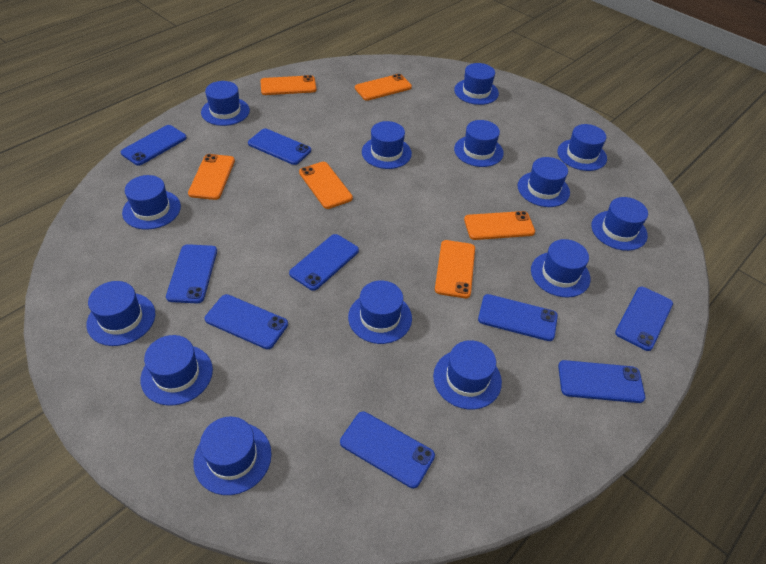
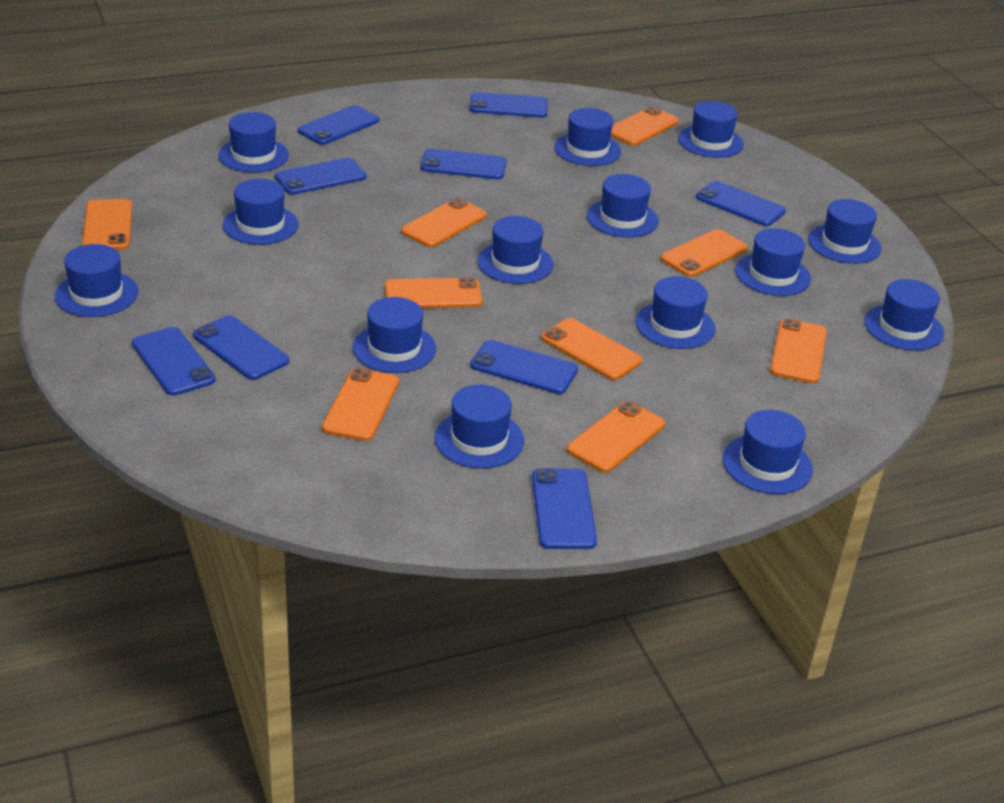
orange phone: [188,154,235,200] [260,75,317,95] [299,162,353,209] [355,74,412,101] [435,240,475,298] [464,211,535,240] = 6 -> [82,199,132,250] [322,368,399,441] [385,277,483,308] [401,198,487,247] [541,318,642,380] [567,401,665,473] [611,106,679,146] [660,229,748,277] [770,318,827,383] = 9

